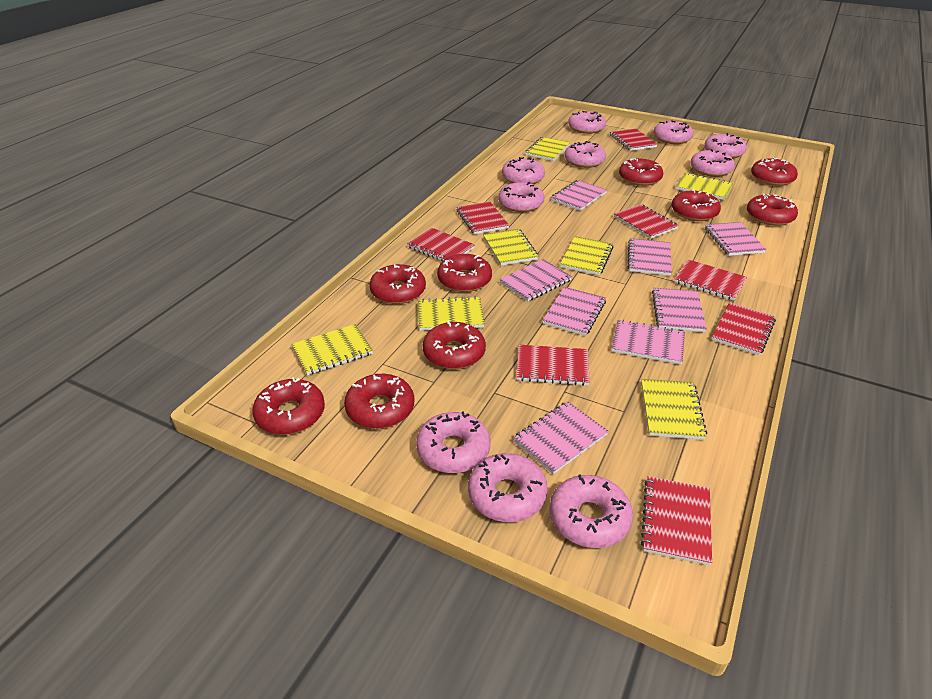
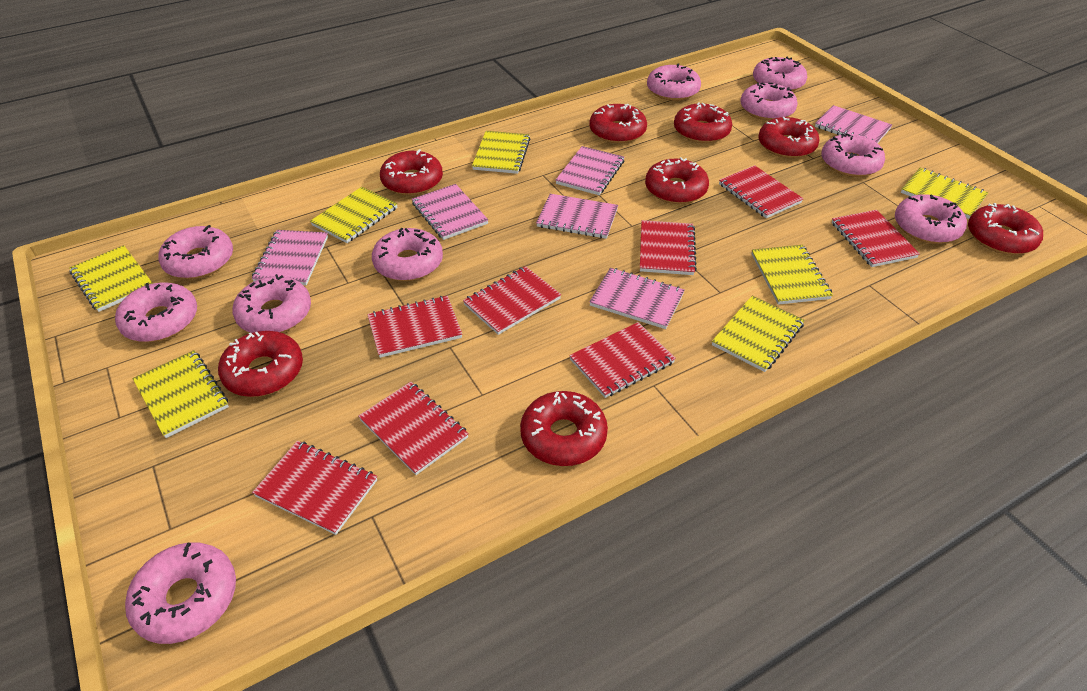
pink notebook: [499,259,572,301] [513,401,609,474] [542,287,606,336] [551,180,607,211] [612,320,685,364] [627,238,672,276] [652,288,707,332] [705,222,767,256] = 8 -> [252,230,328,285] [412,184,488,240] [536,194,618,239] [555,146,624,195] [589,268,685,329] [815,105,892,143] = 6
red donut: [252,377,325,435] [344,374,414,429] [369,264,426,304] [423,321,486,369] [437,254,492,292] [619,158,663,186] [672,189,721,221] [747,194,798,226] [751,157,798,186] = 9 -> [218,331,303,397] [380,149,443,195] [520,391,608,466] [589,104,647,144] [645,157,709,204] [674,102,732,143] [758,117,820,158] [968,203,1043,255] = 8

